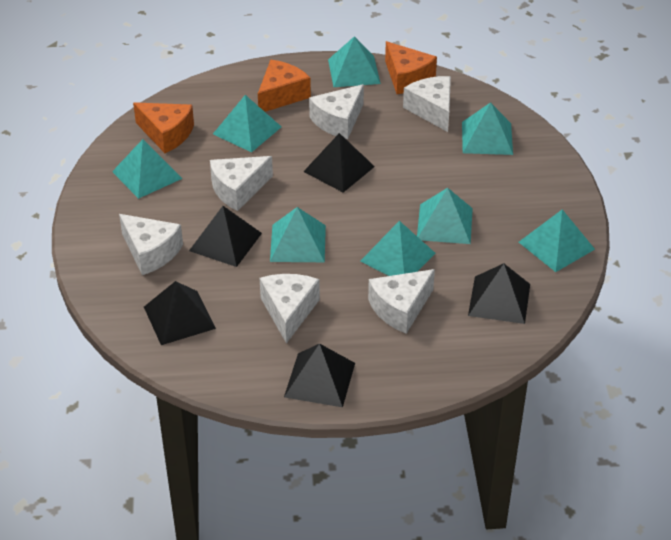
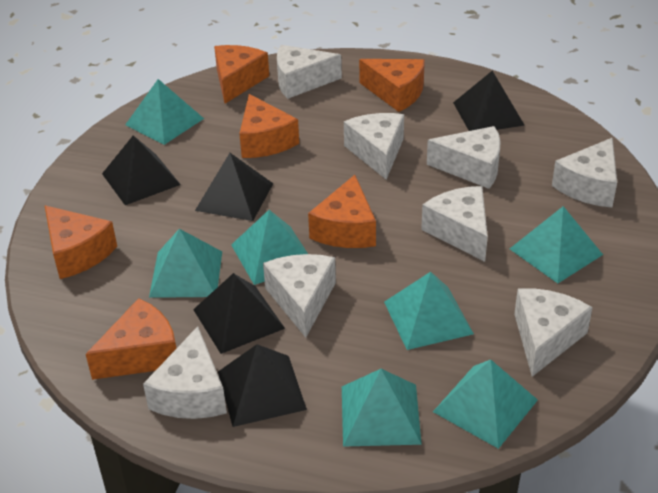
orange cheese: [133,102,194,153] [258,60,311,112] [385,41,437,94] = 3 -> [44,205,117,279] [86,298,176,380] [214,45,269,104] [239,94,299,158] [308,175,376,248] [359,59,425,112] = 6
turquoise pyramid: [112,139,183,199] [213,95,281,152] [270,207,326,262] [328,36,381,87] [360,221,435,276] [417,188,473,244] [462,102,513,155] [519,209,595,272] = 8 -> [125,79,204,145] [149,229,222,298] [231,210,308,285] [342,369,422,447] [384,272,474,350] [433,360,538,449] [510,206,603,283] = 7
white cheese: [119,214,183,275] [210,156,273,211] [260,274,320,344] [309,84,364,139] [368,269,435,334] [403,76,451,132] = 6 -> [143,326,227,419] [263,254,336,338] [277,45,342,99] [344,113,404,180] [421,186,488,262] [427,126,501,189] [514,288,593,377] [552,138,617,208] = 8

